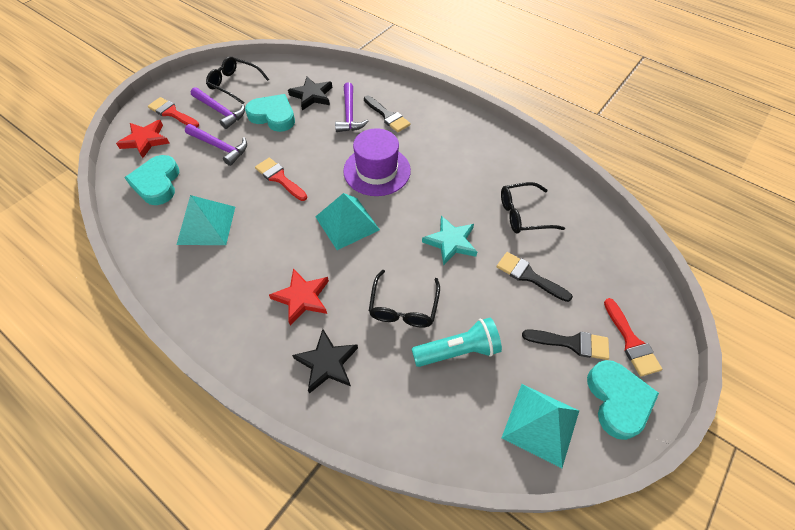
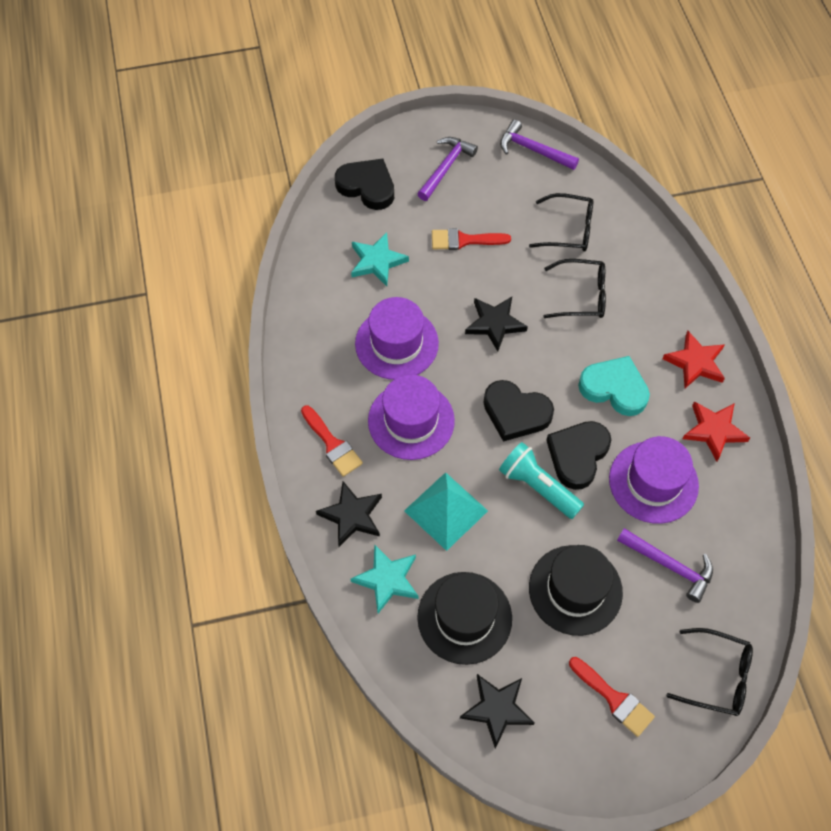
black brush: [364,96,411,132] [496,252,573,302] [522,329,609,360] = 3 -> none = 0
black hat: none = 0 -> [417,572,512,665] [529,545,623,636] = 2
black heart: none = 0 -> [335,159,394,210] [483,380,554,441] [546,421,611,490] = 3
black star: [288,77,332,110] [292,329,358,394] = 2 -> [316,481,382,547] [460,674,535,749] [465,297,528,351] = 3
purple hat: [343,128,411,196] = 1 -> [355,297,439,380] [368,375,455,460] [609,436,699,524] = 3
turquoise heart: [125,155,179,205] [245,94,295,132] [587,360,659,440] = 3 -> [578,356,650,416] = 1
turquoise pyramid: [176,195,235,245] [315,193,380,250] [502,384,579,468] = 3 -> [404,472,488,551] = 1
turquoise star: [422,216,477,266] = 1 -> [351,232,409,286] [351,544,418,613] = 2

